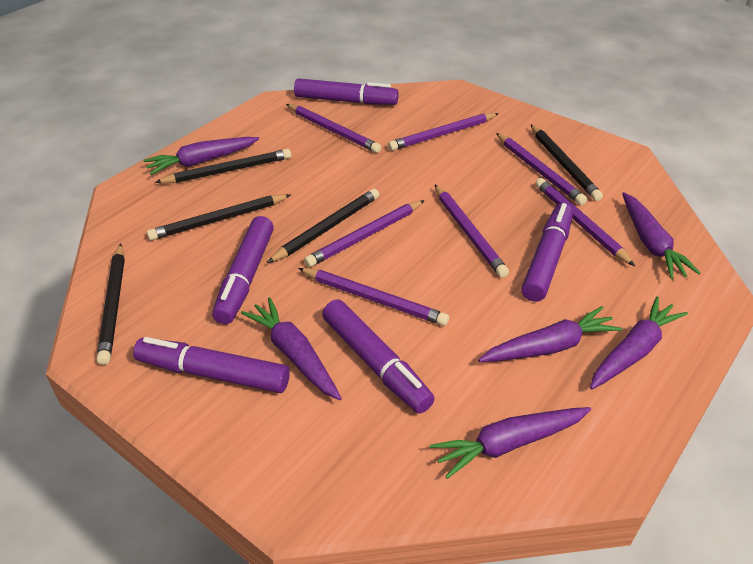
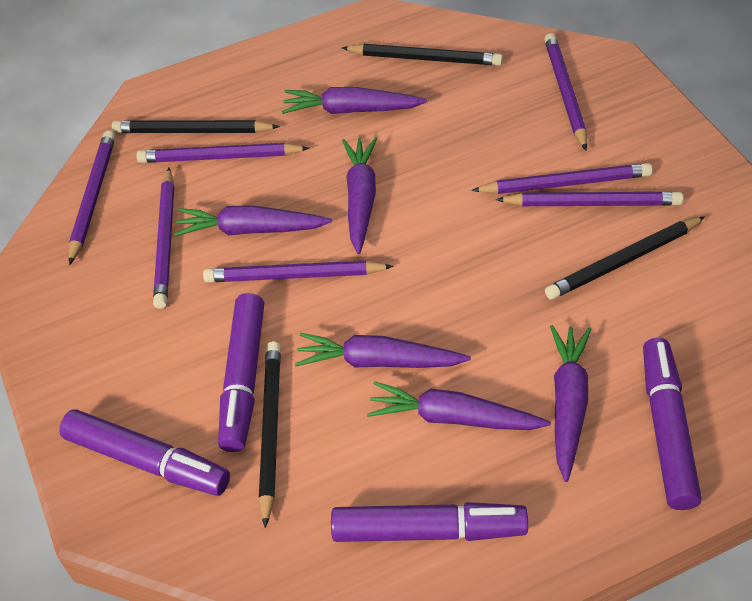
black pencil: [97,243,125,365] [147,194,291,241] [155,149,291,183] [267,189,379,263] [531,125,603,201] = 5 -> [112,120,280,133] [259,341,281,528] [342,44,503,66] [545,216,705,300] = 4
purple marker: [133,337,290,393] [212,216,274,324] [294,78,399,105] [322,299,435,414] [521,203,573,302] = 5 -> [59,410,230,496] [218,293,264,452] [331,502,528,542] [643,338,702,510] = 4

